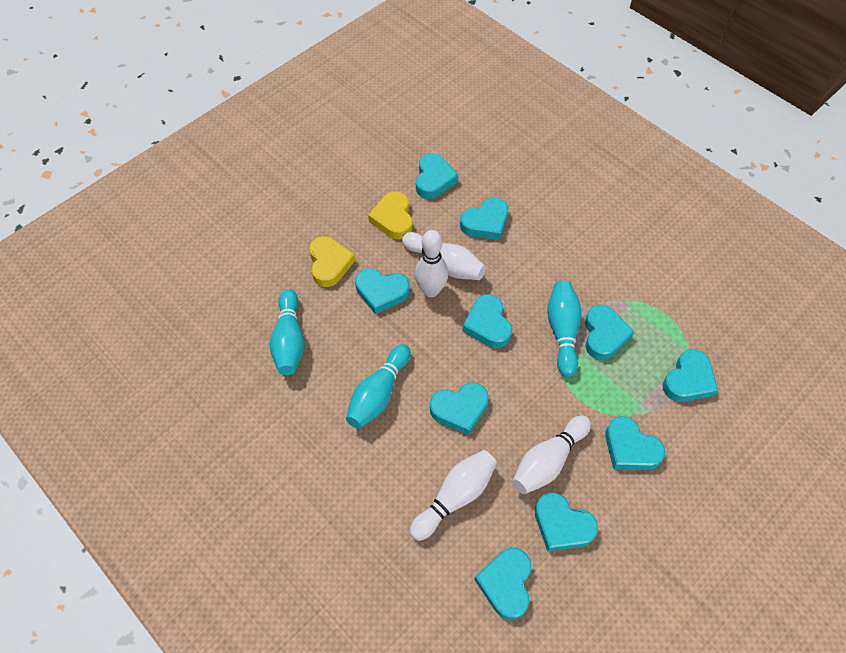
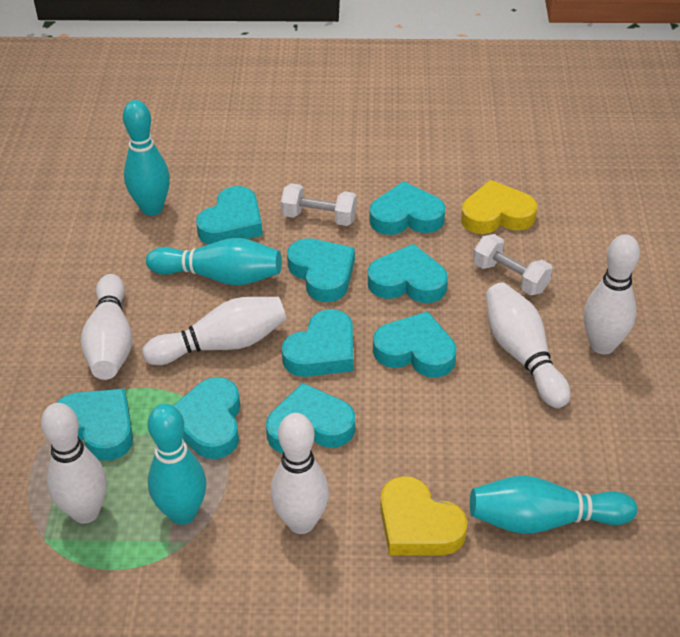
turquoise bowling pin: [269,289,305,375] [346,344,411,429] [547,281,582,377] = 3 -> [123,100,170,216] [146,238,282,286] [148,404,206,525] [470,475,637,534] = 4
turquoise heart: [355,268,410,314] [416,153,458,199] [430,382,489,435] [460,198,508,240] [462,294,512,348] [474,548,532,620] [535,493,598,552] [585,305,634,360] [605,416,665,470] [663,349,718,402] = 10 -> [56,389,133,460] [173,377,240,459] [196,186,263,244] [266,383,355,453] [282,309,353,377] [287,238,355,302] [368,244,448,303] [370,181,445,235] [373,311,456,378] = 9
white bowling pin: [402,232,486,280] [410,450,497,541] [415,230,448,297] [512,415,591,494] = 4 -> [41,403,107,524] [81,274,132,380] [142,297,286,365] [271,413,329,534] [485,283,570,408] [584,234,640,355] = 6
white dumbbell: none = 0 -> [281,183,357,226] [473,234,553,295] = 2

